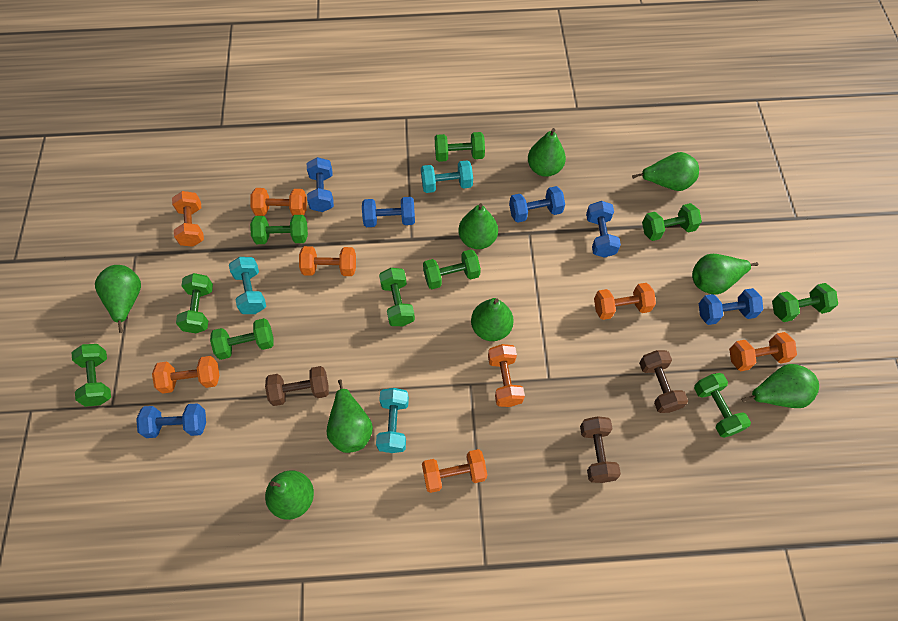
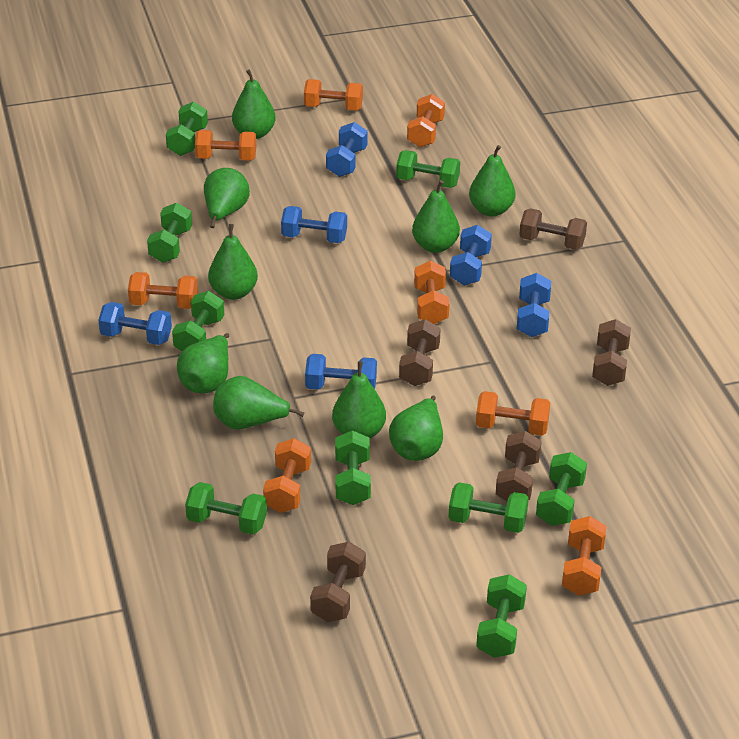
brown dumbbell: [265,366,329,406] [580,416,621,483] [639,350,688,413] = 3 -> [310,542,366,622] [399,319,441,386] [496,431,542,501] [519,208,587,250] [592,319,631,386] = 5
green dumbbell: [72,344,111,407] [176,273,213,333] [210,318,274,360] [250,215,308,244] [379,268,415,326] [423,249,481,289] [435,132,485,162] [642,203,702,241] [694,373,751,438] [772,283,838,322] = 10 -> [147,203,192,263] [166,102,208,156] [172,291,224,351] [185,482,267,534] [335,430,371,505] [396,150,460,188] [449,482,529,533] [476,574,527,658] [536,452,587,526] = 9
turquoise dumbbell: [229,257,266,314] [376,388,409,453] [421,160,473,193] = 3 -> none = 0

